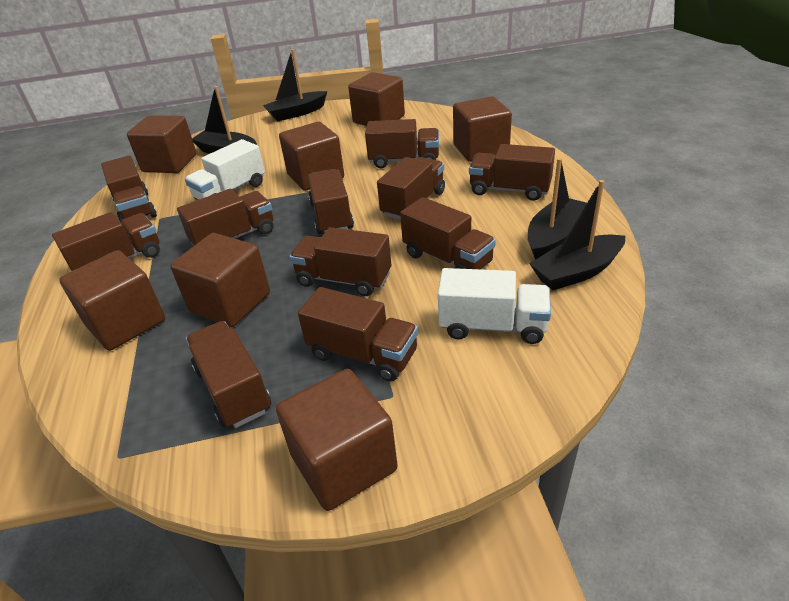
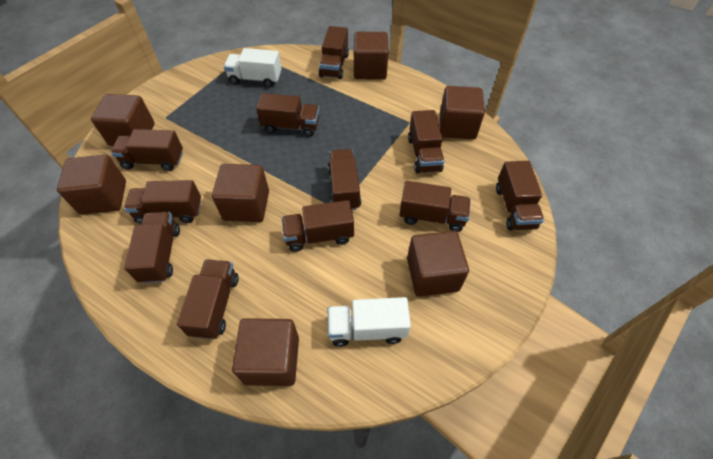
black boat: [192,86,257,154] [263,49,327,121] [528,158,587,260] [529,180,625,290] = 4 -> none = 0

